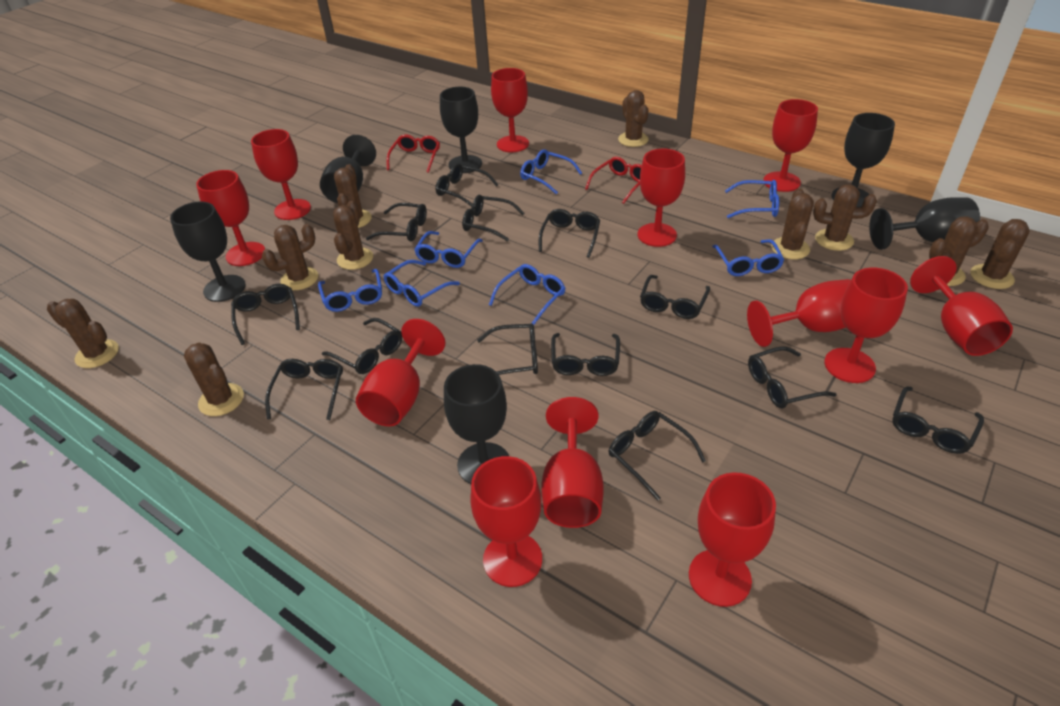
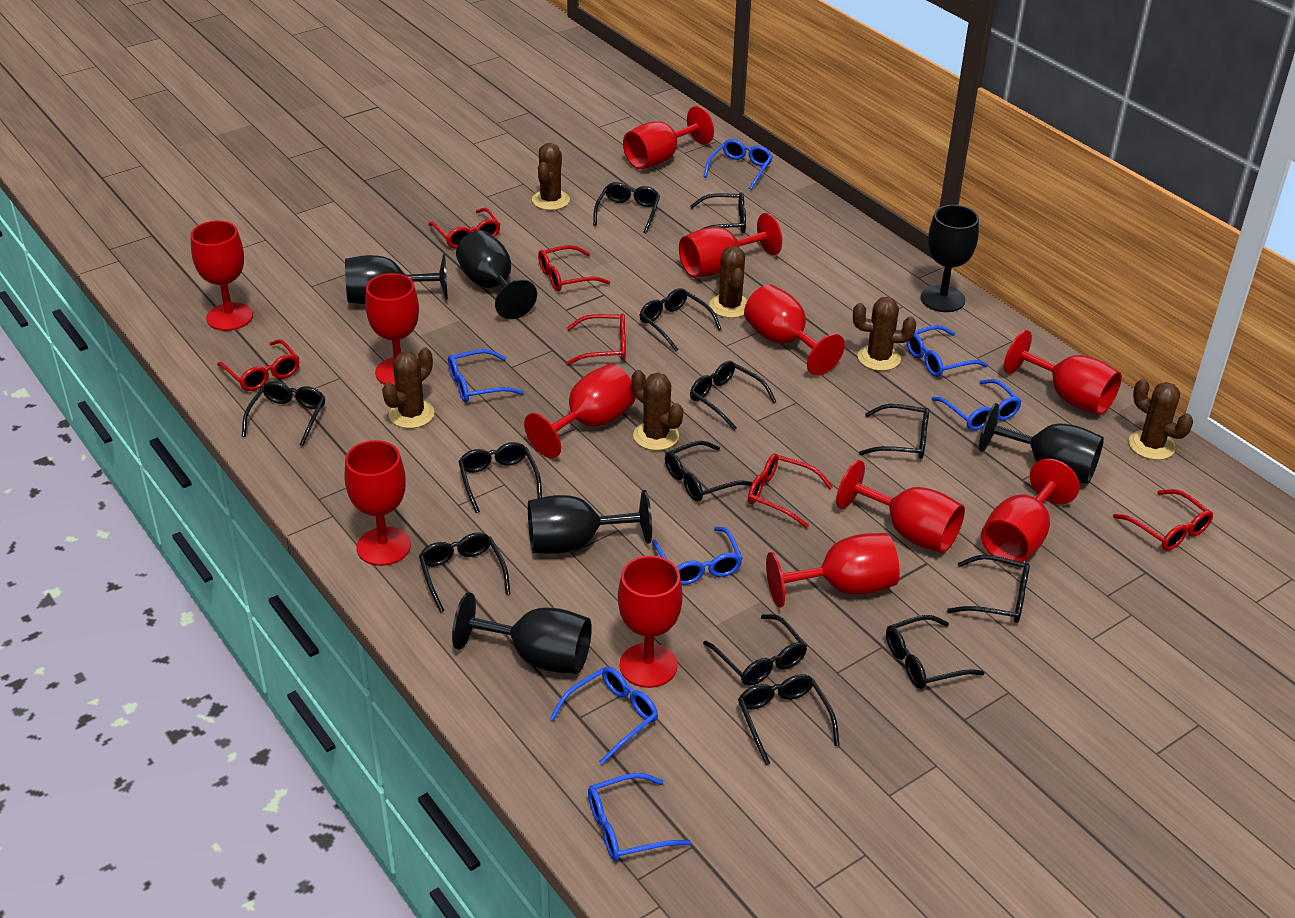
brown cactus: [47,299,119,368] [184,343,244,416] [262,224,318,290] [333,201,373,270] [334,164,372,228] [618,90,649,147] [771,189,814,259] [813,184,877,251] [929,217,989,286] [970,219,1030,289] = 10 -> [382,348,435,428] [532,143,570,210] [631,370,683,451] [709,246,748,318] [853,297,916,371] [1129,379,1193,460] = 6
red glasses: [386,134,440,173] [585,157,642,204] = 2 -> [217,339,299,391] [428,208,500,249] [538,245,610,292] [566,314,626,365] [748,454,833,528] [1113,489,1213,551] = 6

